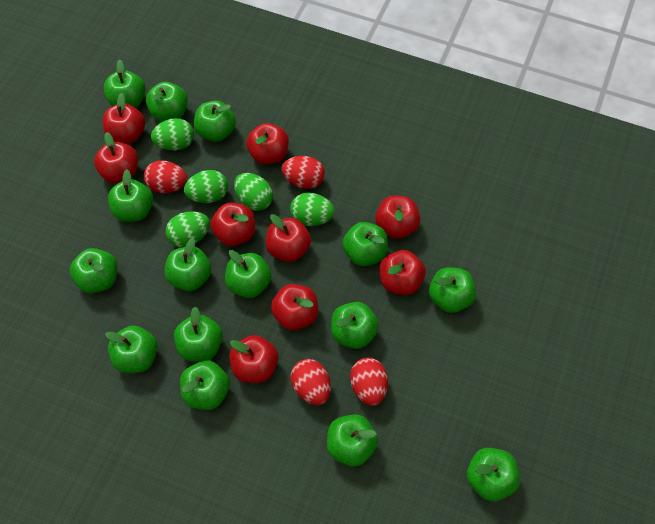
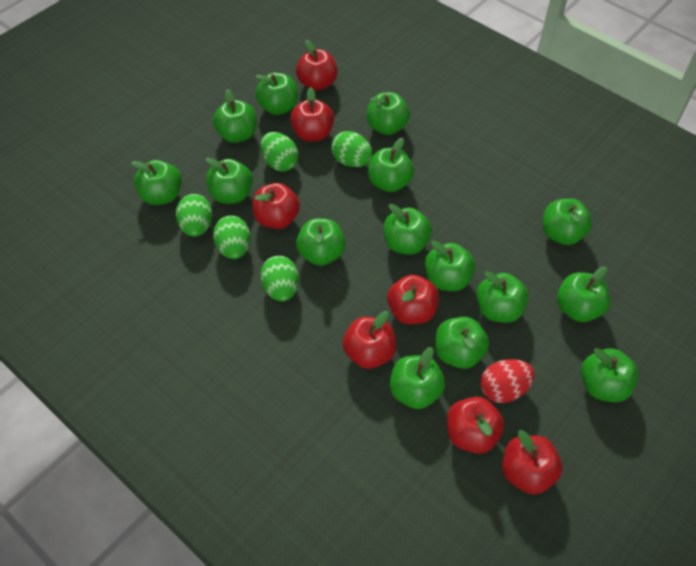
red apple: [94,132,138,183] [103,93,145,144] [210,203,255,246] [229,335,278,383] [246,123,289,165] [266,214,311,262] [271,284,318,330] [375,196,420,239] [379,250,426,295] = 9 -> [253,183,300,229] [290,87,334,142] [296,40,338,91] [343,311,396,369] [387,275,439,324] [447,397,504,454] [502,430,562,495] = 7
red egg: [144,160,187,193] [281,156,325,189] [290,359,331,405] [350,358,388,406] = 4 -> [481,359,534,403] = 1

